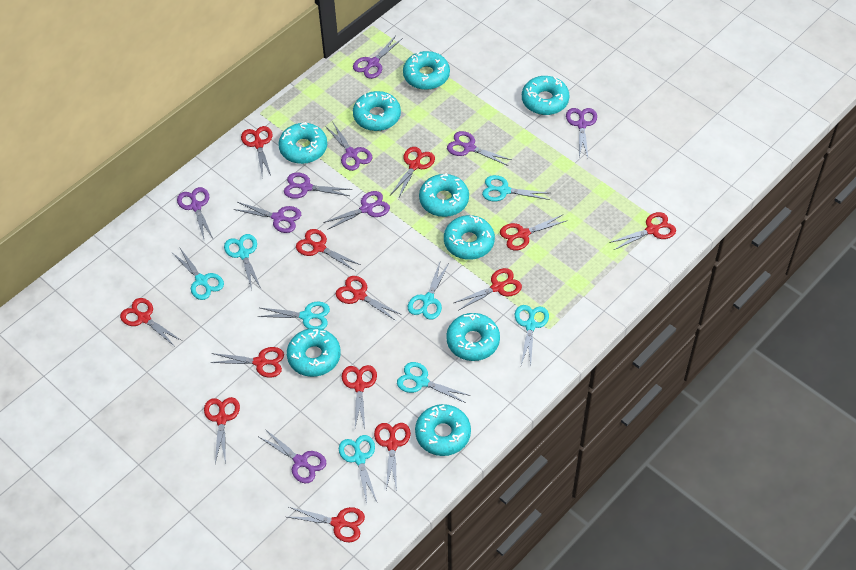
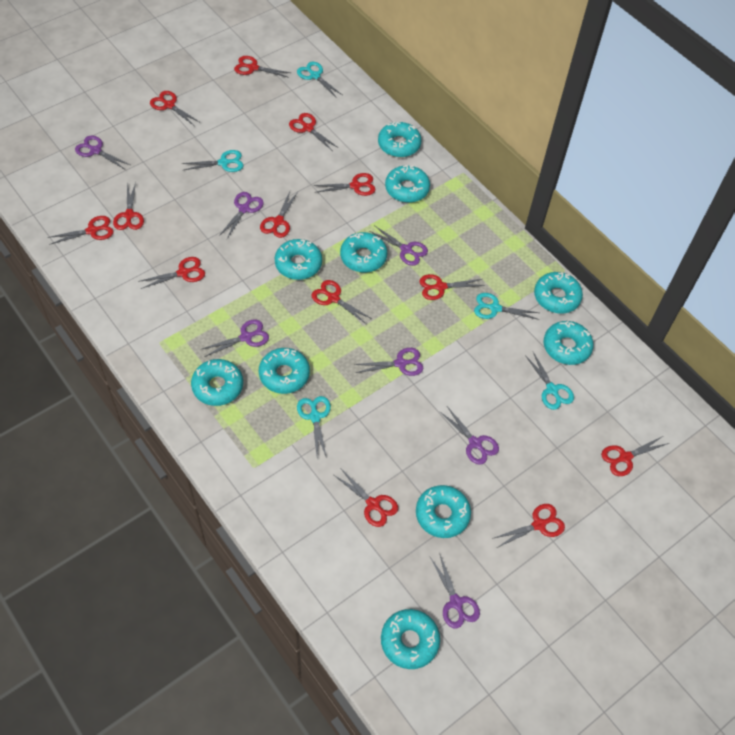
purple scissors: [177,187,214,240] [233,202,301,233] [259,429,327,483] [284,172,352,199] [323,191,390,230] [325,123,372,171] [353,36,403,79] [447,131,512,166] [566,108,597,157] = 9 -> [75,136,130,169] [202,320,269,357] [219,192,264,239] [354,348,423,376] [369,225,428,266] [430,553,480,628] [440,406,499,465] = 7
turquoise donut: [279,122,327,164] [287,328,341,377] [353,91,401,131] [403,51,450,90] [415,404,471,456] [419,173,469,217] [444,215,495,260] [446,313,500,361] [522,76,569,115] = 9 -> [191,359,243,406] [259,348,310,394] [275,239,322,280] [340,232,387,272] [378,122,421,157] [381,609,440,669] [385,165,430,203] [416,485,471,538] [534,272,583,314] [543,321,594,365] = 10
turquoise scissors: [172,248,224,300] [224,234,261,290] [257,302,330,329] [339,435,377,503] [397,362,470,403] [408,263,449,320] [482,175,550,202] [515,305,549,366] = 8 -> [182,150,244,172] [297,62,342,98] [297,396,331,458] [474,293,540,320] [525,352,574,410] = 5

